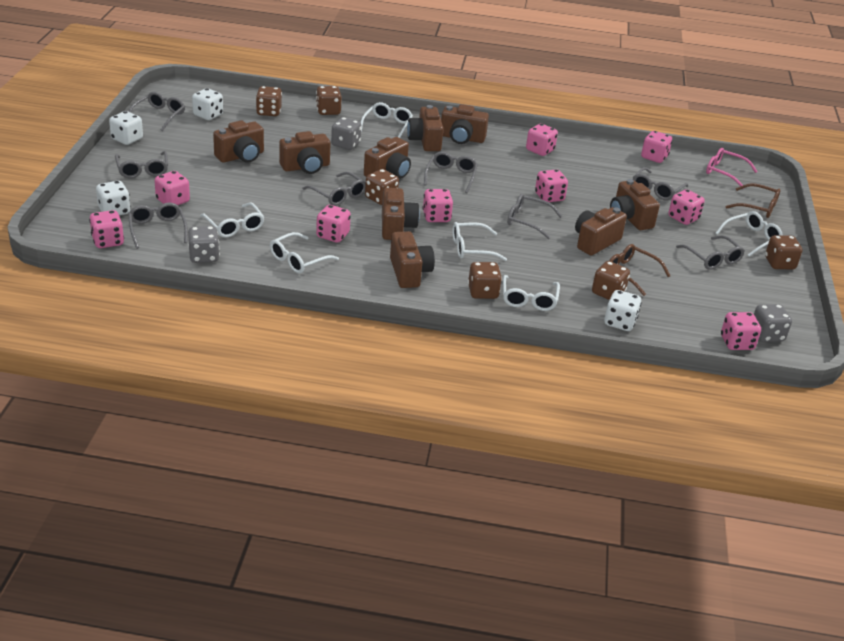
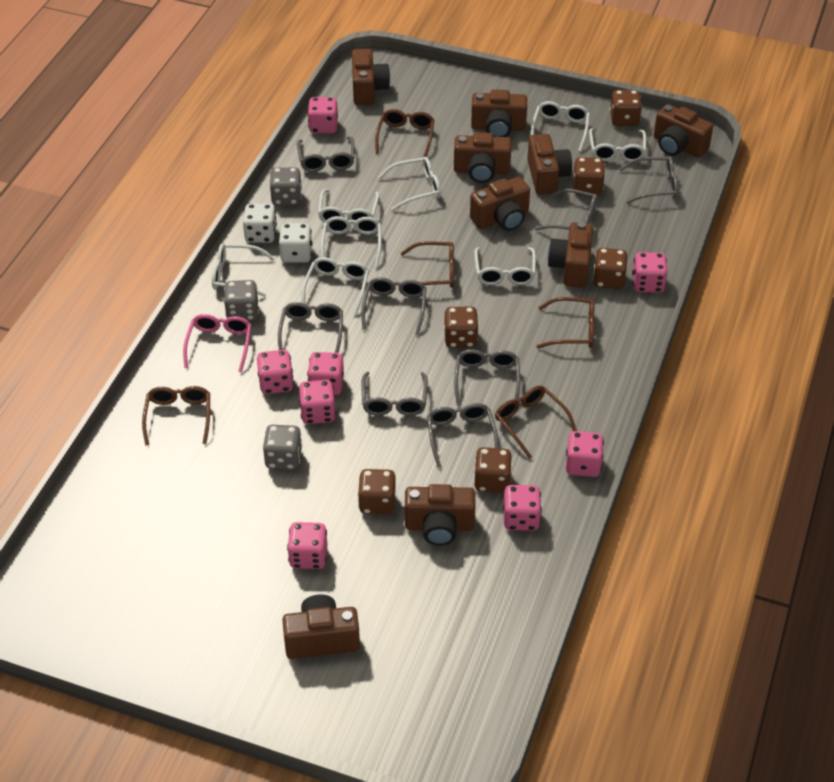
brown glasses: [609,244,671,296] [725,183,780,218] = 2 -> [142,386,210,446] [375,109,435,158] [401,241,454,288] [495,386,577,459] [536,297,595,348] = 5
pink dice: [89,210,124,248] [154,171,190,205] [316,205,351,243] [423,189,453,222] [526,124,558,156] [535,169,568,202] [641,131,672,163] [668,189,705,225] [721,312,761,350] = 9 -> [257,350,294,394] [287,522,327,569] [298,380,336,424] [307,352,344,395] [308,97,338,133] [503,485,542,531] [566,431,604,477] [632,252,668,293] = 8
white dice: [96,181,131,215] [109,111,143,145] [192,88,223,120] [604,290,642,331] = 4 -> [243,204,277,243] [278,223,312,263] = 2
white glasses: [200,202,264,238] [270,232,339,273] [360,102,413,138] [453,222,507,261] [503,275,560,311] [715,211,783,257] = 6 -> [212,244,275,297] [301,257,369,316] [318,189,379,225] [320,216,382,268] [378,157,441,211] [474,247,536,285] [531,101,590,152] [589,128,646,162] = 8

